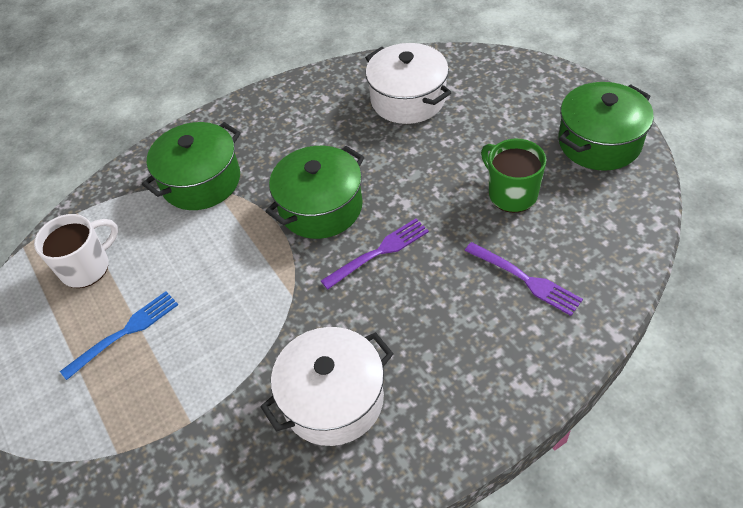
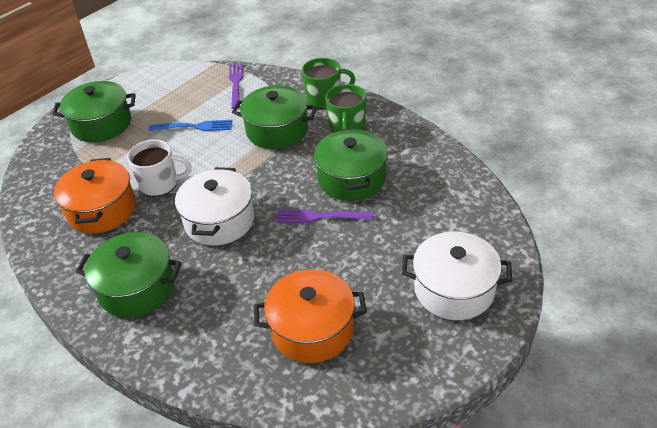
green mug: [481,139,546,213] = 1 -> [302,58,355,109] [325,84,366,133] = 2
green pot: [142,122,241,210] [266,146,364,239] [558,82,654,171] = 3 -> [52,81,136,142] [76,232,182,317] [232,85,317,149] [314,128,388,201] = 4
orange pot: none = 0 -> [54,158,136,233] [254,269,367,363] = 2

